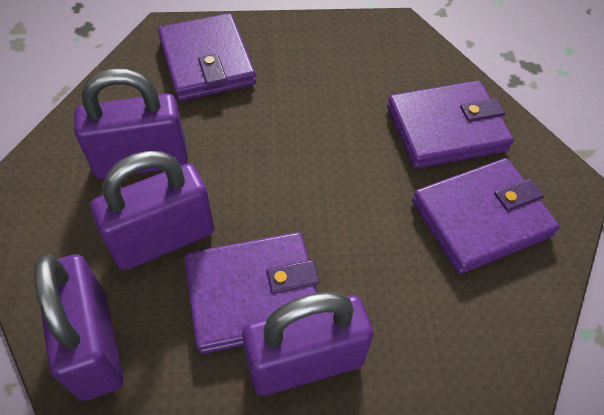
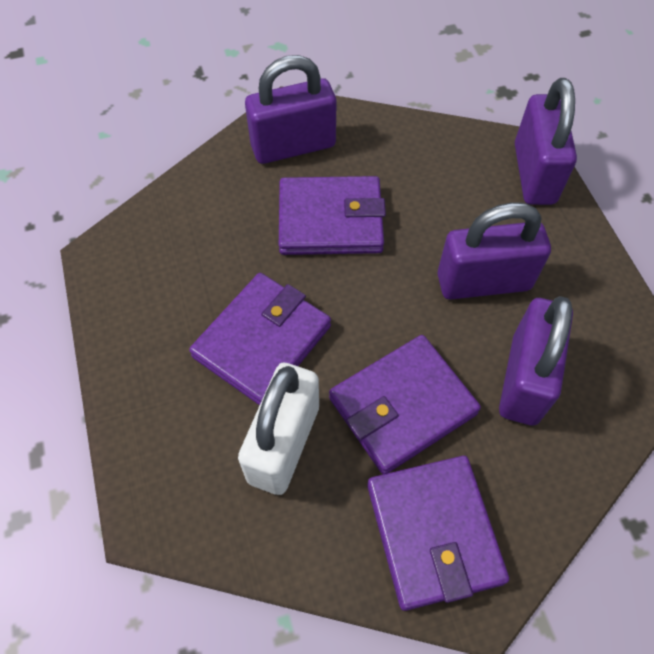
white padlock: none = 0 -> [238,363,319,495] = 1

